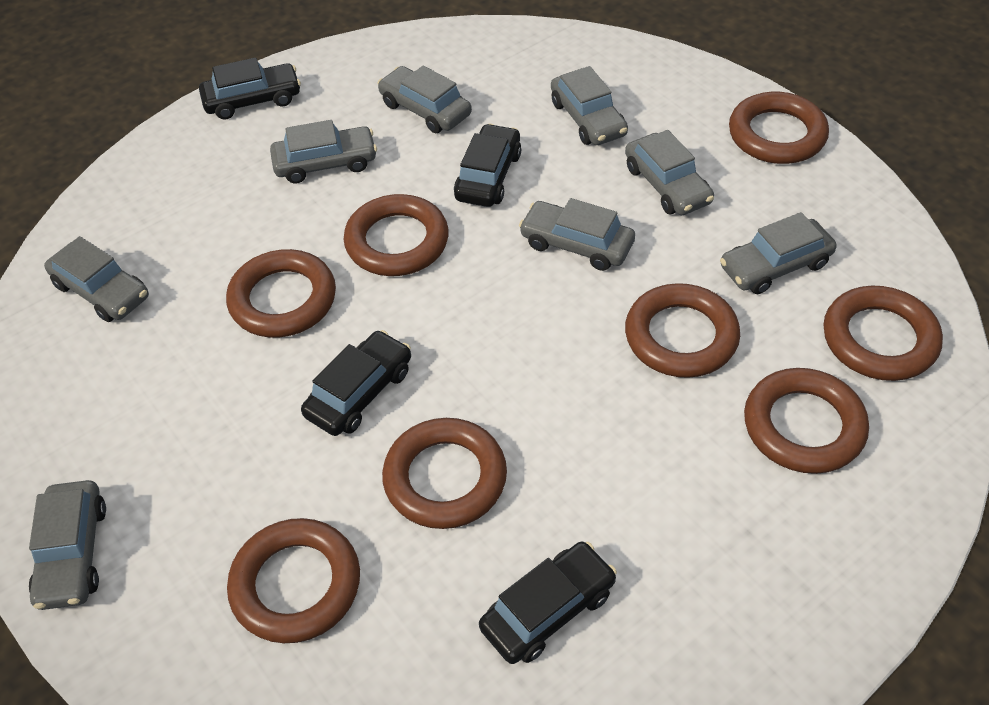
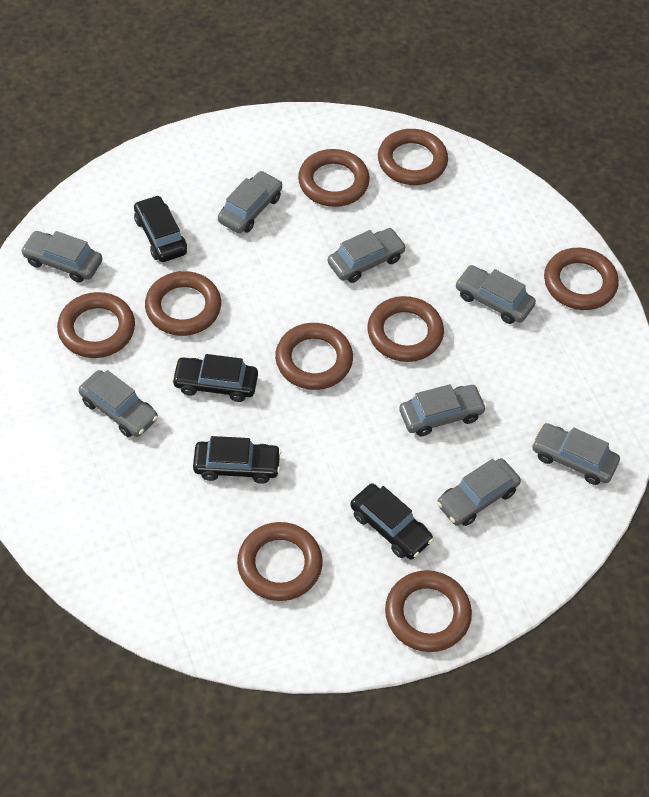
brown ring: [226,249,336,338] [227,518,360,643] [344,194,449,276] [382,418,507,529] [625,283,740,378] [729,92,829,164] [744,368,869,474] [823,286,943,381] = 8 -> [57,292,135,358] [145,271,221,336] [237,522,323,601] [275,323,353,390] [298,149,370,207] [367,296,444,362] [378,129,448,185] [385,570,472,652] [544,248,619,310] = 9

